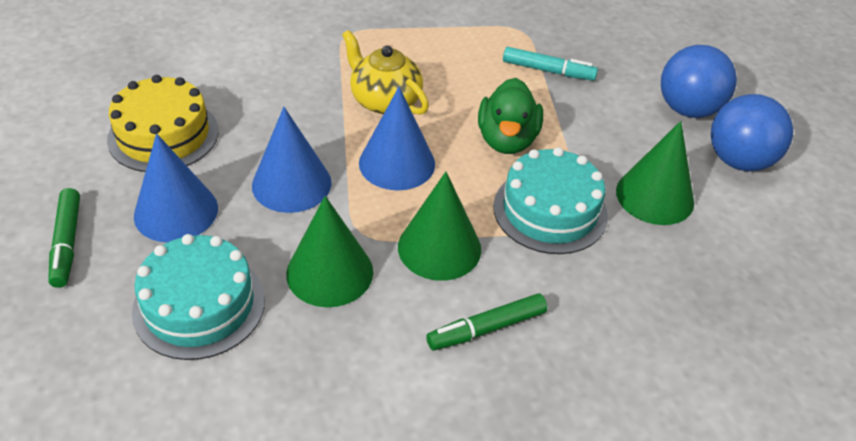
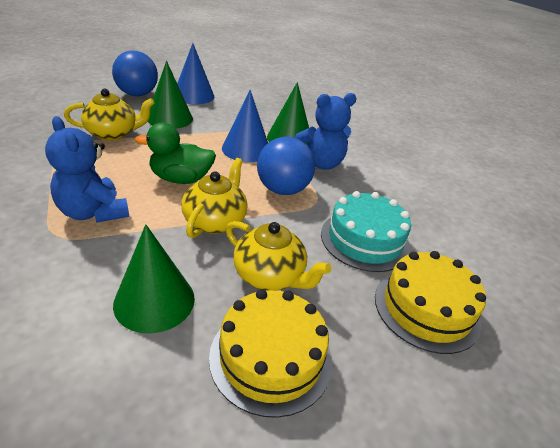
blue cone: [134,133,218,243] [252,107,332,213] [359,87,435,191] = 3 -> [177,43,215,104] [222,90,268,162] = 2
blue teddy bear: none = 0 -> [45,116,129,223] [295,93,357,170] = 2
green marker: [48,188,80,288] [426,293,547,351] = 2 -> none = 0
turquoise cake: [132,234,265,360] [493,147,608,254] = 2 -> [321,191,411,272] = 1
turquoise marker: [503,47,598,81] = 1 -> none = 0
yellow cake: [107,75,219,172] = 1 -> [209,289,332,418] [375,251,486,354] = 2
yellow teapot: [342,30,429,115] = 1 -> [64,89,155,140] [181,158,248,238] [226,221,331,291] = 3

